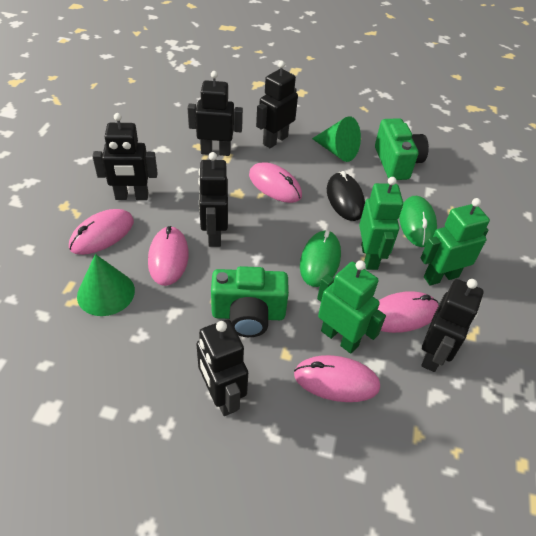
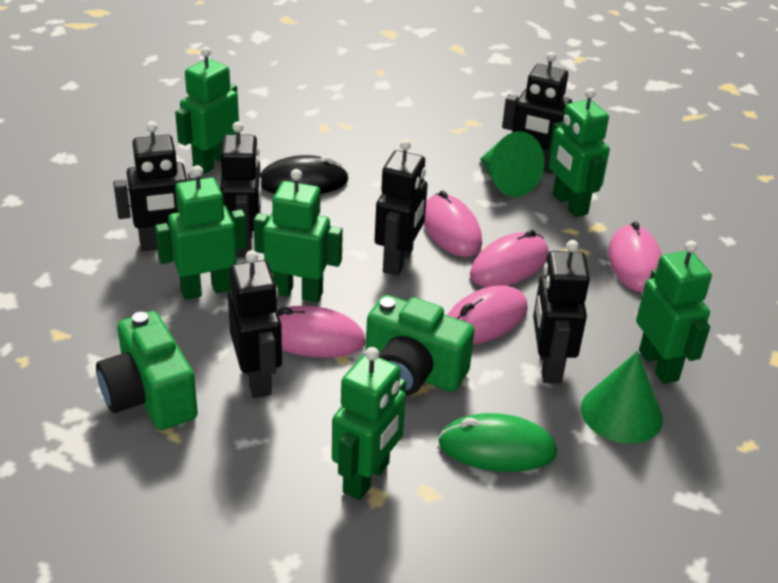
green mouse: [300,230,341,287] [399,196,437,247] = 2 -> [438,413,557,472] = 1
green robot: [317,260,386,354] [359,177,403,270] [421,198,490,286] = 3 -> [155,165,247,300] [175,47,239,174] [253,169,343,302] [332,347,406,500] [549,88,610,217] [636,241,712,384] = 6

